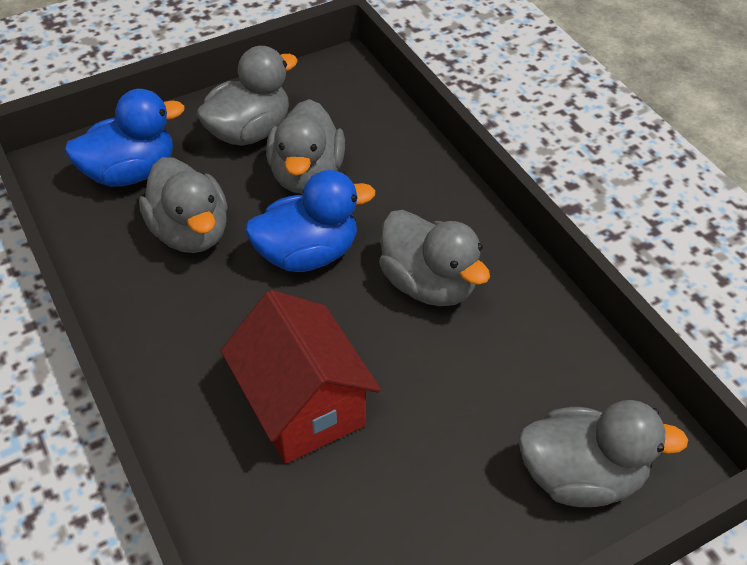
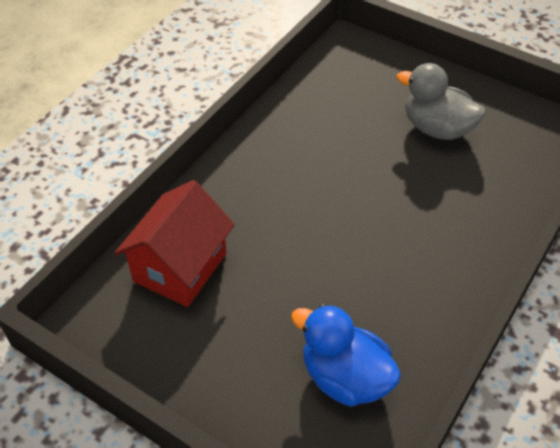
blue duck: [65,89,185,187] [245,170,375,272] = 2 -> [291,304,401,407] = 1
grey duck: [139,157,228,253] [196,46,298,146] [266,99,345,194] [379,210,490,306] [518,400,688,507] = 5 -> [396,63,485,140] = 1

